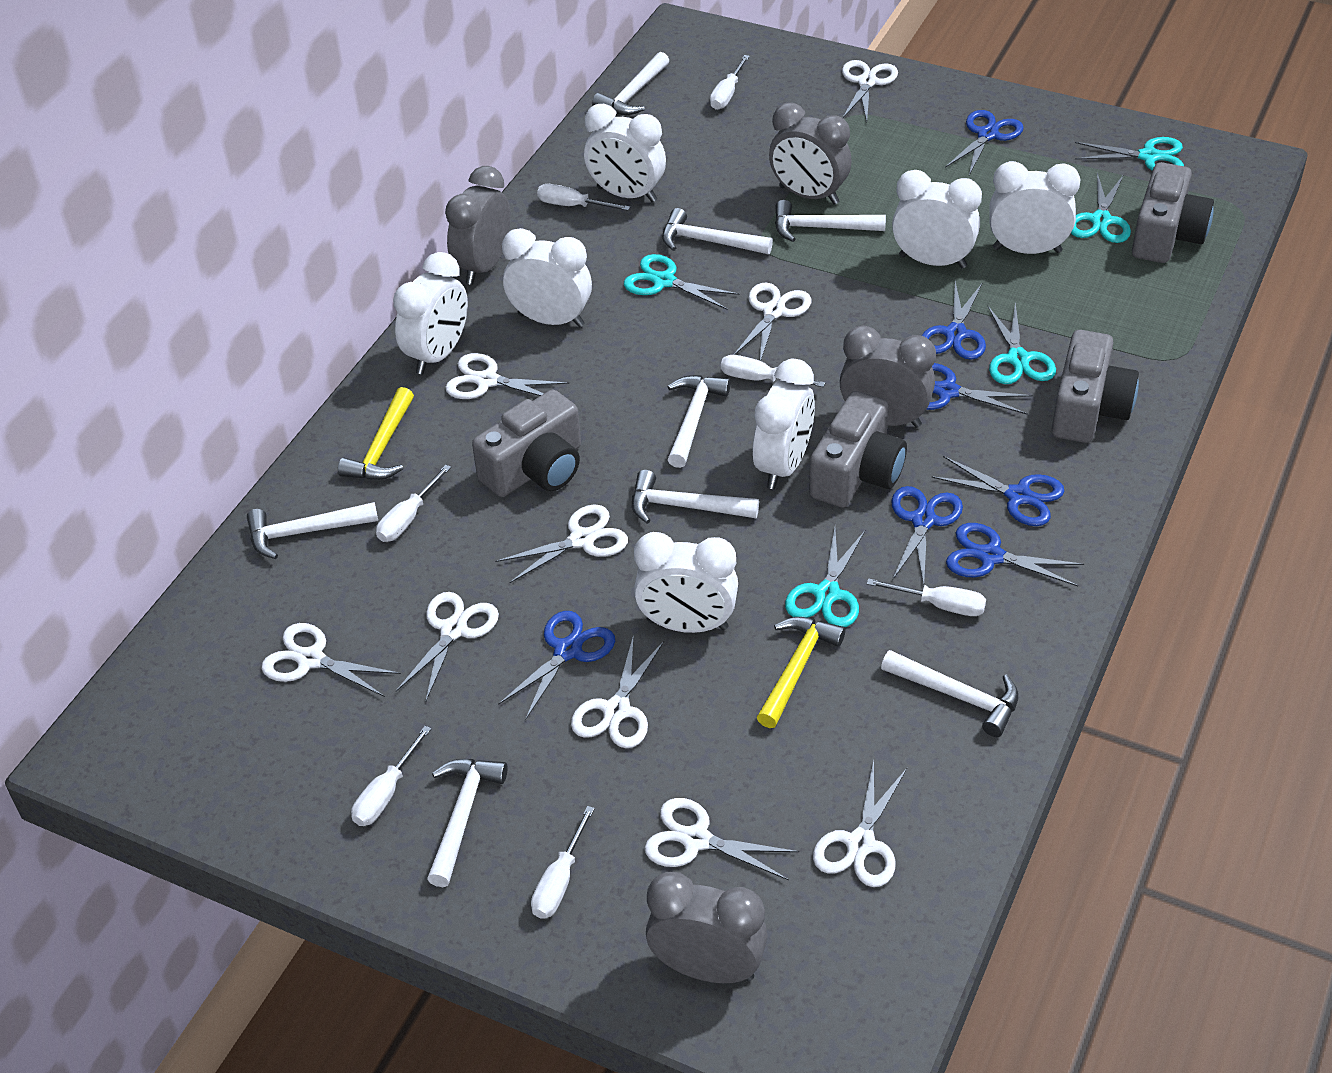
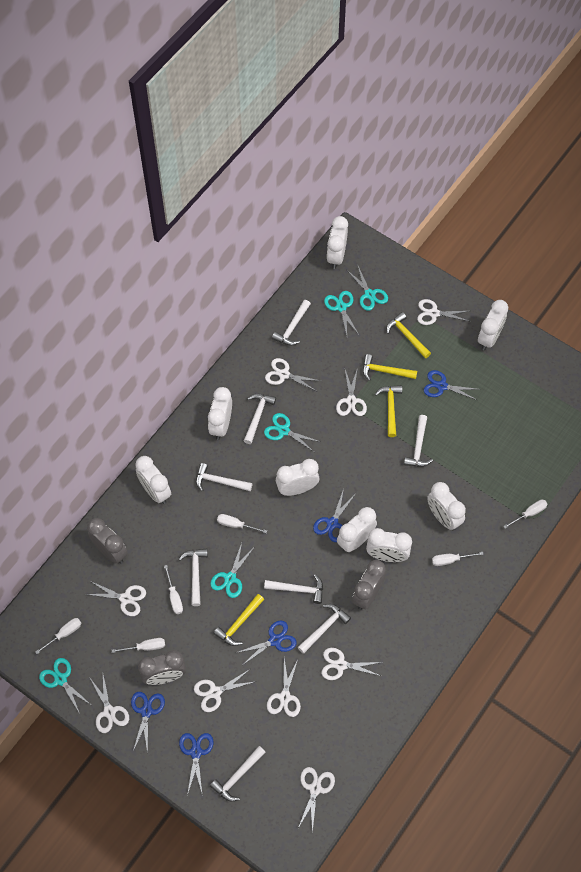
blue scissors: [498,611,615,720] [891,486,963,585] [922,281,986,360] [926,363,1033,415] [931,456,1065,526] [945,110,1024,175] [946,523,1084,586] = 7 -> [131,692,165,754] [179,733,213,795] [236,620,297,665] [313,489,355,542] [424,370,478,400] = 5
grey camera: [472,390,581,497] [809,391,907,507] [1052,330,1139,443] [1132,162,1214,263] = 4 -> none = 0
grey clock: [445,166,511,285] [646,872,768,983] [769,103,852,205] [839,325,936,428] = 4 -> [87,518,128,563] [138,650,186,685] [352,560,386,610] = 3
white clock: [393,252,468,374] [502,228,592,327] [584,104,666,203] [634,532,738,633] [753,359,815,489] [892,170,982,268] [989,161,1081,254] = 7 -> [135,456,171,504] [208,387,232,440] [276,459,319,496] [327,216,348,269] [337,507,377,552] [366,528,412,562] [427,482,466,531] [478,300,508,351] = 8
white screwdriver: [351,726,431,826] [376,465,451,542] [531,806,595,919] [537,184,630,211] [710,55,750,110] [721,355,825,387] [867,578,986,616] = 7 -> [35,618,81,654] [112,638,165,653] [164,565,183,614] [217,514,267,533] [432,552,484,566] [503,500,548,529] = 6
yellow hammer: [338,387,414,480] [757,617,845,728] = 2 -> [213,594,264,646] [363,354,417,381] [375,385,402,437] [386,312,431,358] = 4

